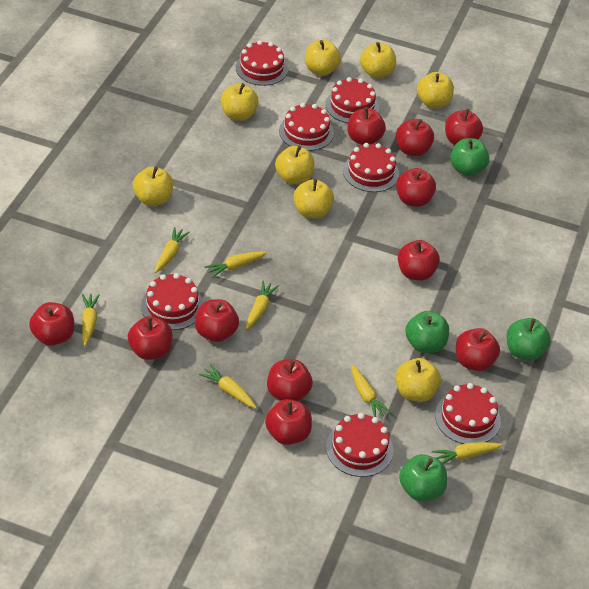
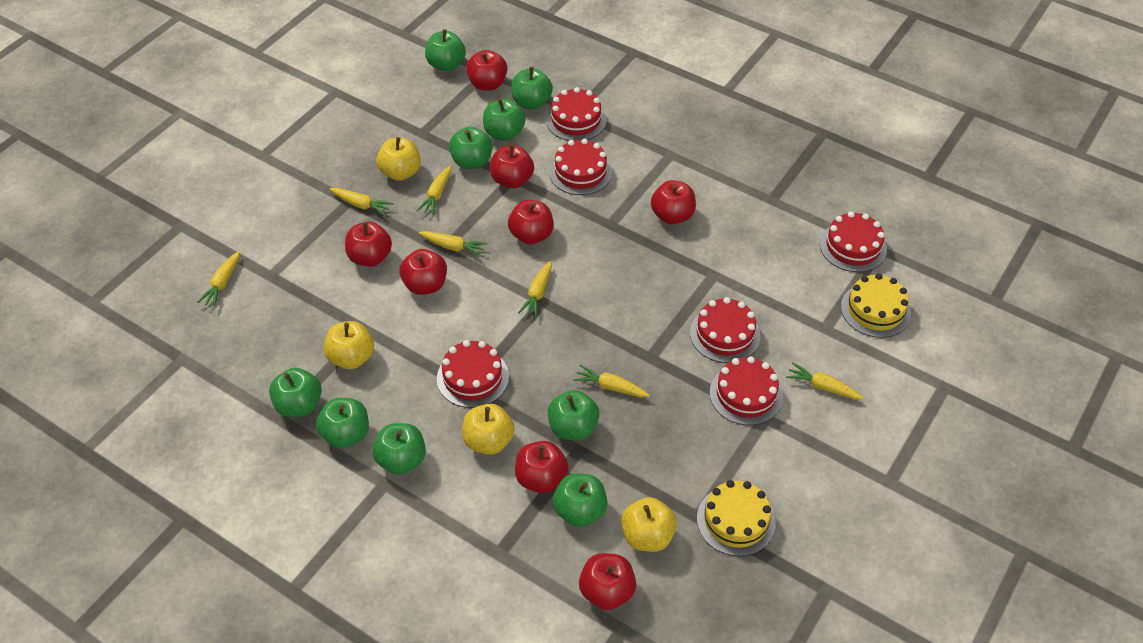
green apple: [399,454,447,501] [405,311,449,353] [450,138,490,176] [507,318,551,361] = 4 -> [269,368,322,417] [316,398,369,448] [372,423,426,475] [425,29,466,71] [449,127,493,169] [483,98,526,141] [511,67,553,109] [548,390,599,440] [553,474,608,527] = 9
red apple: [29,302,74,346] [128,316,172,360] [195,299,239,342] [265,399,312,445] [267,359,313,401] [347,107,386,145] [396,119,434,156] [396,168,436,207] [398,240,440,281] [445,109,483,145] [456,328,500,371] = 11 -> [345,221,392,267] [399,249,447,295] [466,50,507,91] [490,144,534,188] [508,200,554,244] [515,441,568,493] [579,553,636,610] [651,180,696,224] = 8
red cake: [141,273,203,330] [236,40,288,86] [279,103,334,151] [325,77,379,123] [326,413,393,477] [343,143,399,192] [435,383,501,444] = 7 -> [437,340,509,408] [546,87,607,141] [549,139,612,195] [690,297,760,363] [710,356,783,425] [820,211,887,272] = 6
yellow apple: [133,167,173,206] [221,83,259,121] [275,146,314,184] [293,179,334,219] [305,40,341,76] [360,42,396,78] [396,358,441,402] [417,72,454,108] = 8 -> [324,321,374,369] [376,137,421,181] [462,404,515,455] [621,497,677,552] = 4
yellow cake: none = 0 -> [697,480,776,556] [841,273,911,338] = 2

